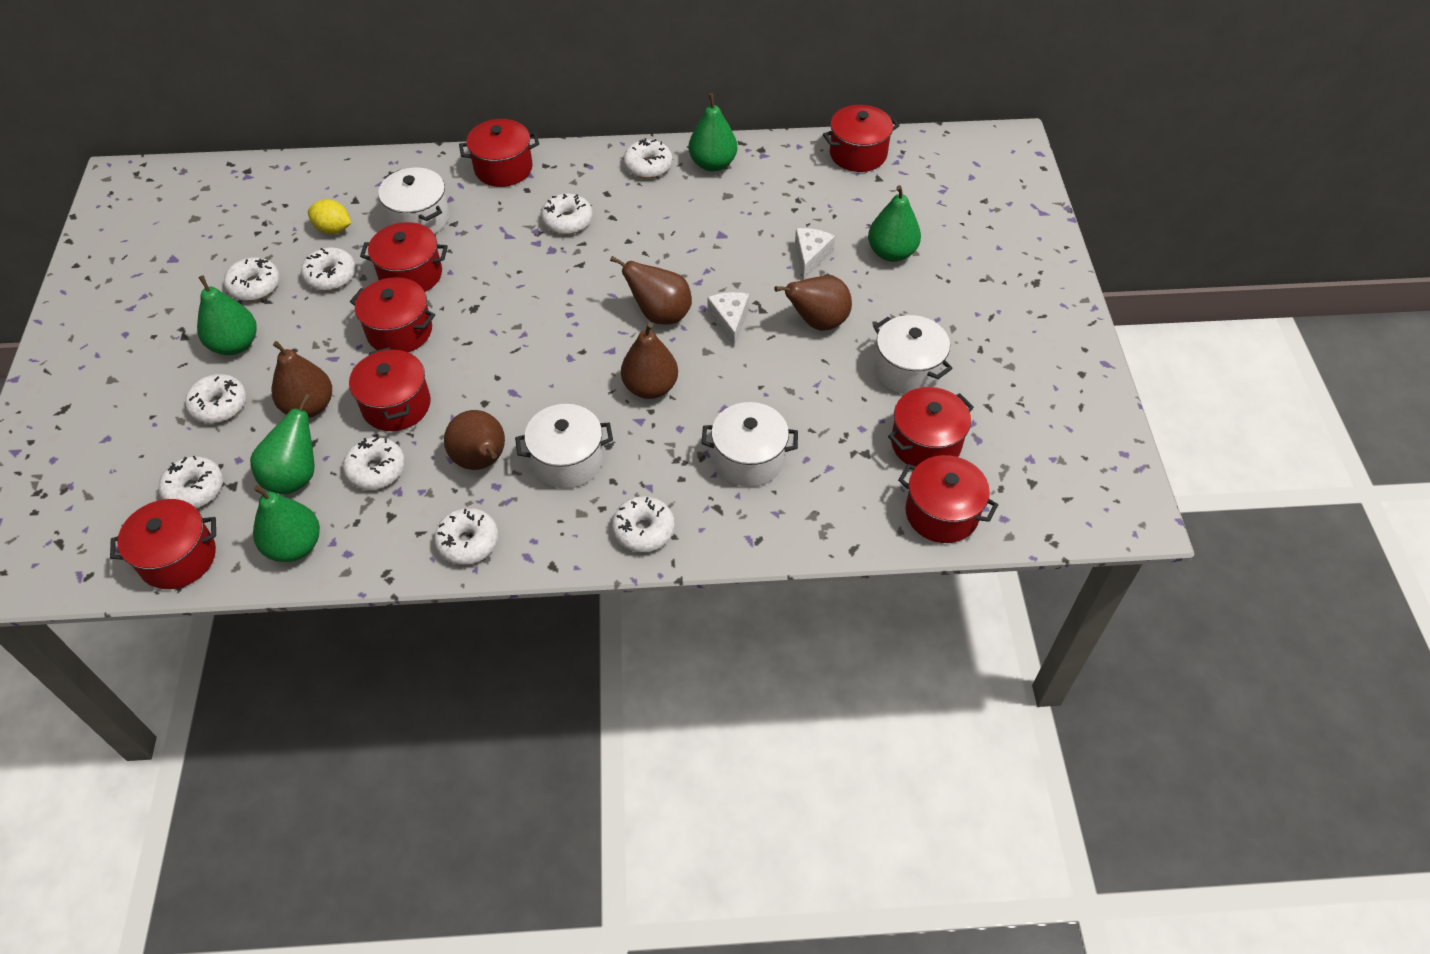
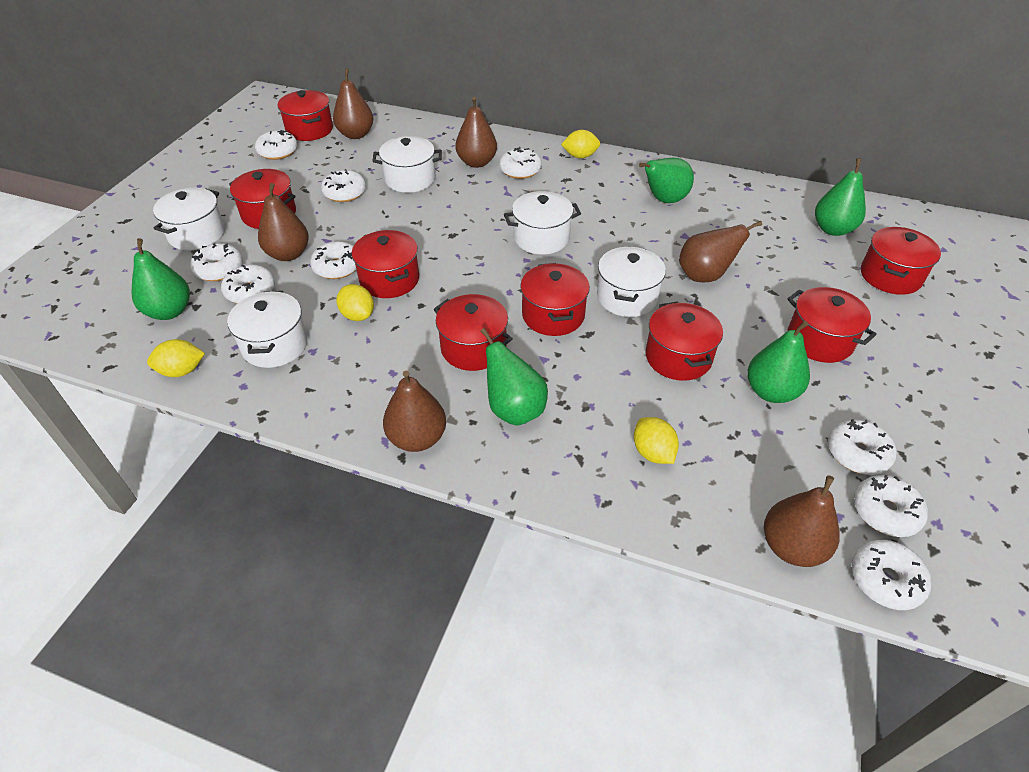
brown pear: [272,341,332,418] [444,410,505,470] [610,256,692,325] [621,323,678,399] [774,276,852,331] = 5 -> [258,183,309,261] [333,68,374,139] [383,371,446,452] [455,97,497,168] [679,221,762,282] [764,475,840,567] = 6
white cheese: [707,292,749,347] [795,228,835,280] = 2 -> none = 0
white pot: [378,168,449,234] [515,404,613,489] [702,402,798,487] [873,315,953,394] = 4 -> [153,188,225,250] [227,291,308,368] [373,136,442,193] [504,191,581,254] [597,246,666,317] = 5
yellow lemon: [308,199,351,234] = 1 -> [147,339,205,377] [336,284,374,321] [561,130,600,158] [634,417,679,464] = 4

